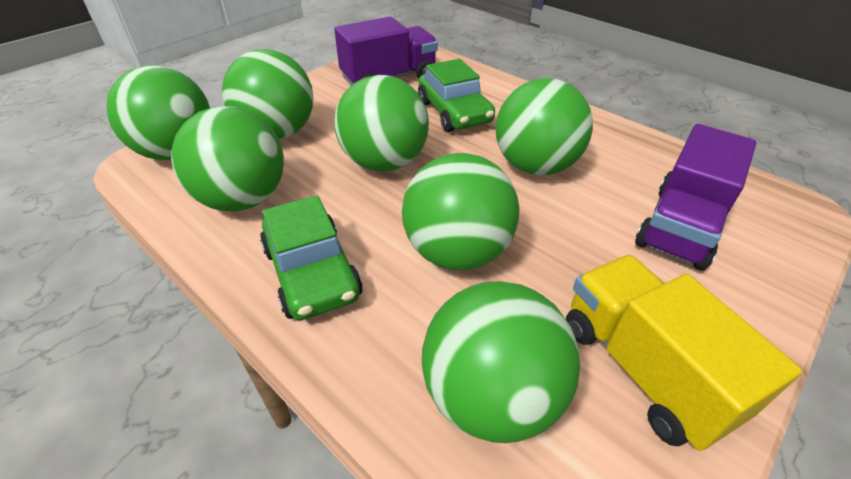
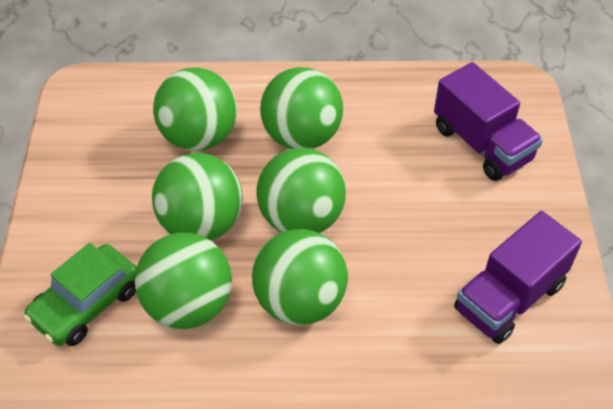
green ball: [106,65,210,160] [171,106,284,212] [222,49,314,139] [334,75,429,172] [402,153,519,271] [422,281,581,443] [496,78,593,175] = 7 -> [135,232,232,329] [152,153,243,240] [153,68,237,151] [252,229,348,325] [256,148,346,233] [260,67,343,149] = 6
green car: [260,195,362,320] [418,59,495,132] = 2 -> [24,243,137,346] = 1
yellow truck: [566,255,802,451] = 1 -> none = 0

